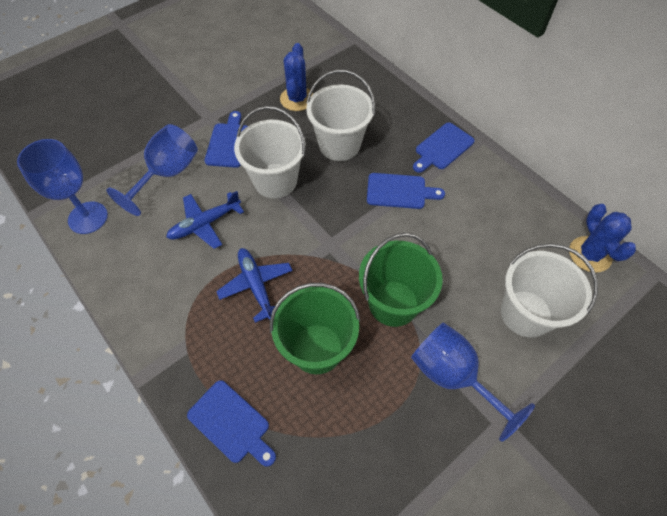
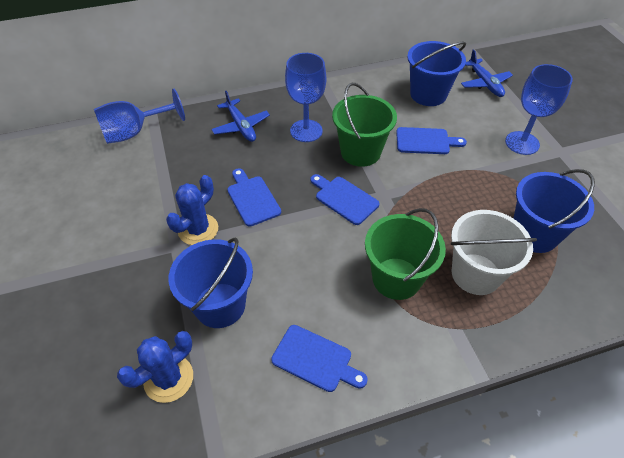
blue bucket: none = 0 -> [169,238,253,328] [407,41,466,106] [513,169,595,253] = 3
white bucket: [234,106,306,198] [306,70,375,161] [501,243,598,337] = 3 -> [451,210,537,295] = 1

